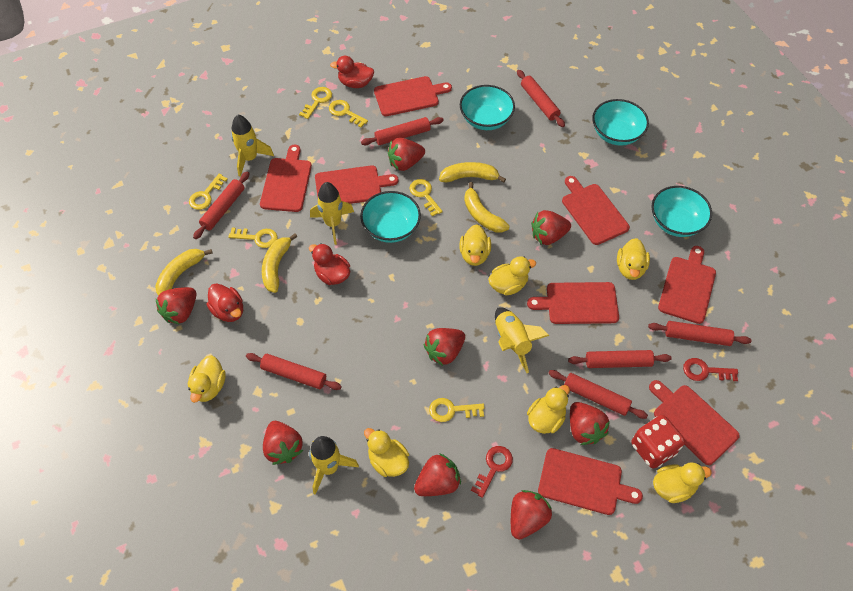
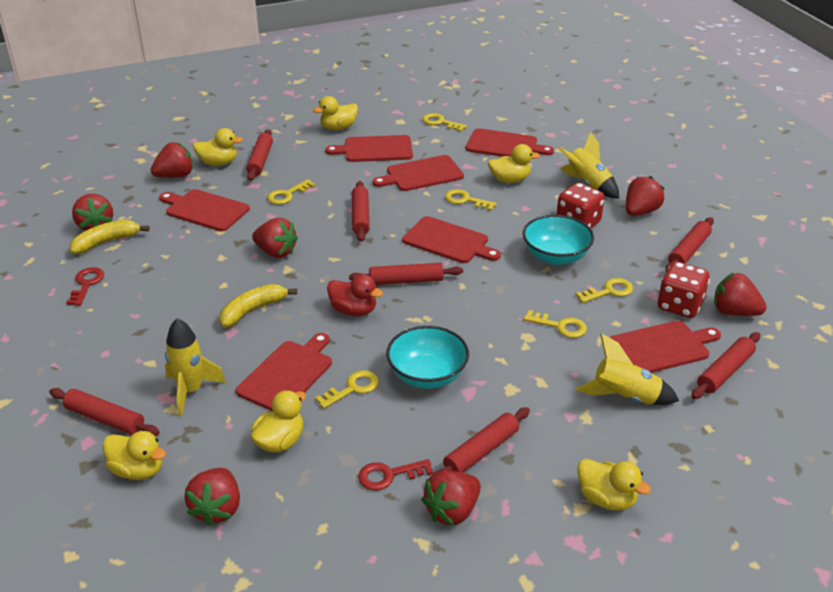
red cutting board: [260,145,312,212] [315,165,398,204] [374,76,452,116] [527,282,619,324] [538,448,643,515] [562,176,630,245] [649,380,740,465] [658,246,716,324] = 8 -> [159,189,250,231] [236,333,332,411] [325,135,413,162] [373,155,464,191] [402,216,501,263] [466,128,554,157] [609,321,721,373] = 7
red dice: [631,415,685,469] = 1 -> [557,183,604,228] [657,262,710,318] = 2
red duck: [206,283,243,322] [309,243,350,285] [330,56,374,88] = 3 -> [327,274,383,316] = 1
red strawberry: [155,287,197,325] [263,421,303,465] [388,138,425,171] [414,453,461,496] [424,328,465,366] [511,490,552,540] [531,210,571,245] [570,402,610,445] = 8 -> [72,194,113,231] [150,142,193,178] [184,468,240,526] [252,218,298,258] [421,470,481,526] [626,176,664,216] [714,272,767,316] = 7
turquoise bowl: [360,191,421,243] [460,85,515,130] [592,99,649,146] [651,186,712,237] = 4 -> [386,326,469,389] [523,215,594,265] = 2
yellow banana: [155,249,213,296] [262,234,297,293] [439,162,506,183] [464,182,510,232] = 4 -> [70,220,150,254] [219,284,297,328] = 2
yellow duck: [188,355,226,403] [364,428,409,477] [459,224,491,266] [488,256,536,296] [527,385,570,434] [617,238,650,280] [653,462,712,503] = 7 -> [103,431,166,480] [193,128,243,166] [251,390,306,452] [313,96,358,130] [488,144,540,183] [577,459,651,510] = 6
yellow rocket: [231,115,274,177] [309,436,359,495] [310,182,354,245] [495,307,549,373] = 4 -> [165,318,226,416] [558,132,619,199] [576,333,679,405] = 3

